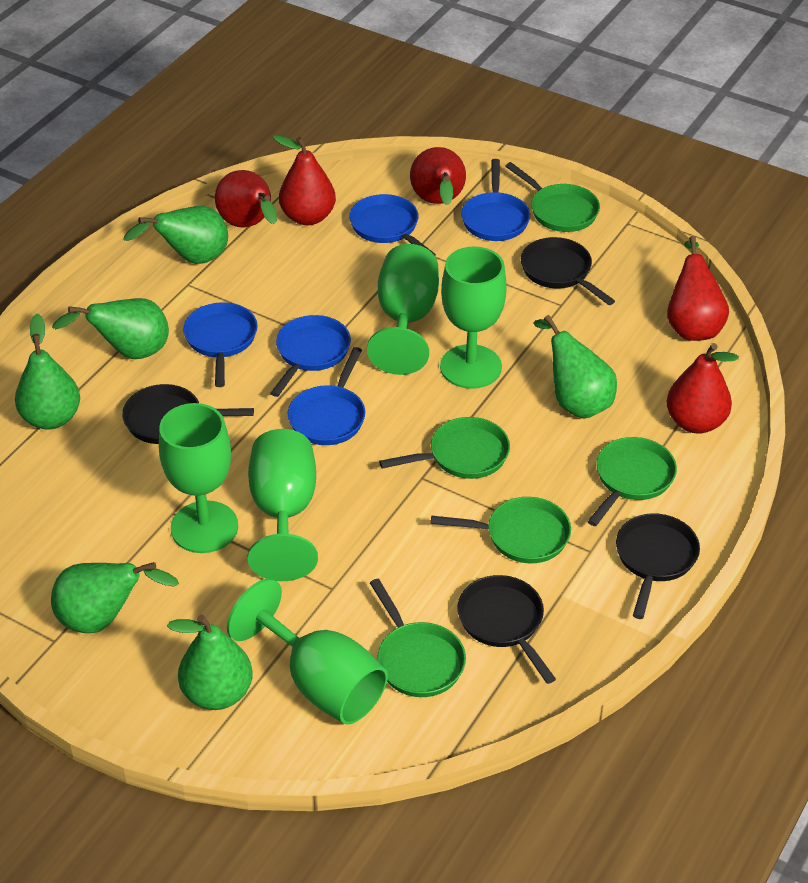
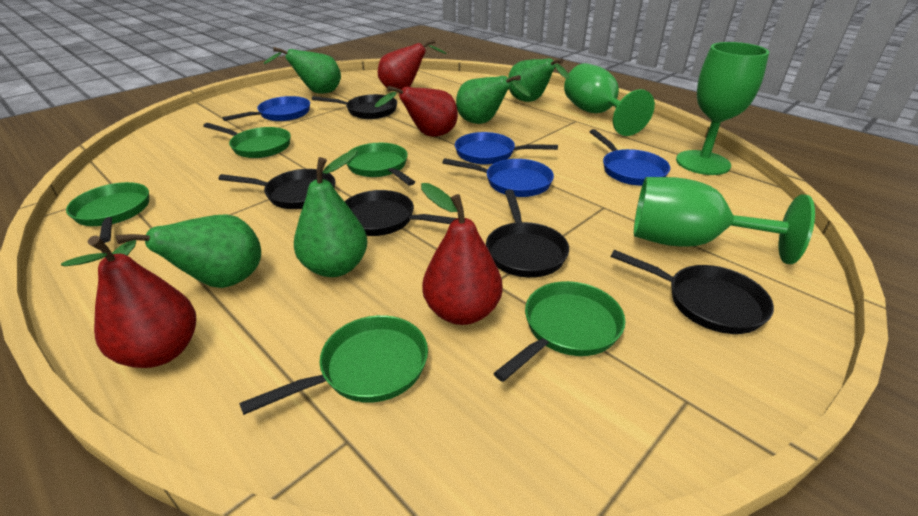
black pan: [122,384,254,444] [457,575,556,684] [521,237,615,305] [616,513,700,619] = 4 -> [219,169,336,209] [312,94,397,119] [345,190,457,236] [486,189,569,278] [611,250,774,334] = 5
blue pan: [183,302,258,387] [270,315,351,397] [288,347,365,445] [349,194,436,256] [461,159,530,241] = 5 -> [222,96,310,121] [442,158,554,197] [455,132,558,165] [590,129,670,186] = 4
green goblet: [159,403,238,553] [227,578,388,725] [248,429,318,581] [367,244,439,375] [440,246,507,389] = 5 -> [564,63,655,136] [634,177,815,264] [676,42,769,175] = 3
green pear: [15,314,80,430] [51,562,179,633] [52,298,169,359] [123,206,228,264] [167,614,253,710] [534,315,617,419] = 6 -> [112,214,261,288] [263,47,341,94] [294,150,368,277] [456,75,530,124] [508,58,570,102] = 5
red pear: [215,170,277,228] [273,135,336,225] [410,147,466,205] [667,236,729,341] [667,343,739,434] = 5 -> [61,235,196,368] [375,86,458,137] [378,39,447,90] [421,183,502,325] = 4

